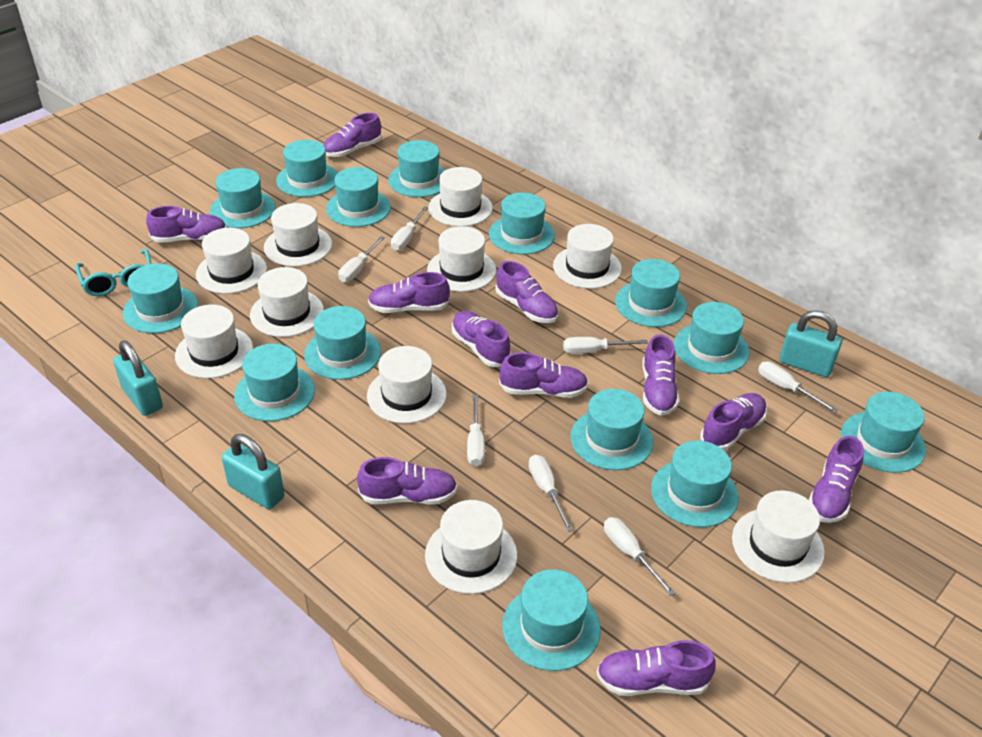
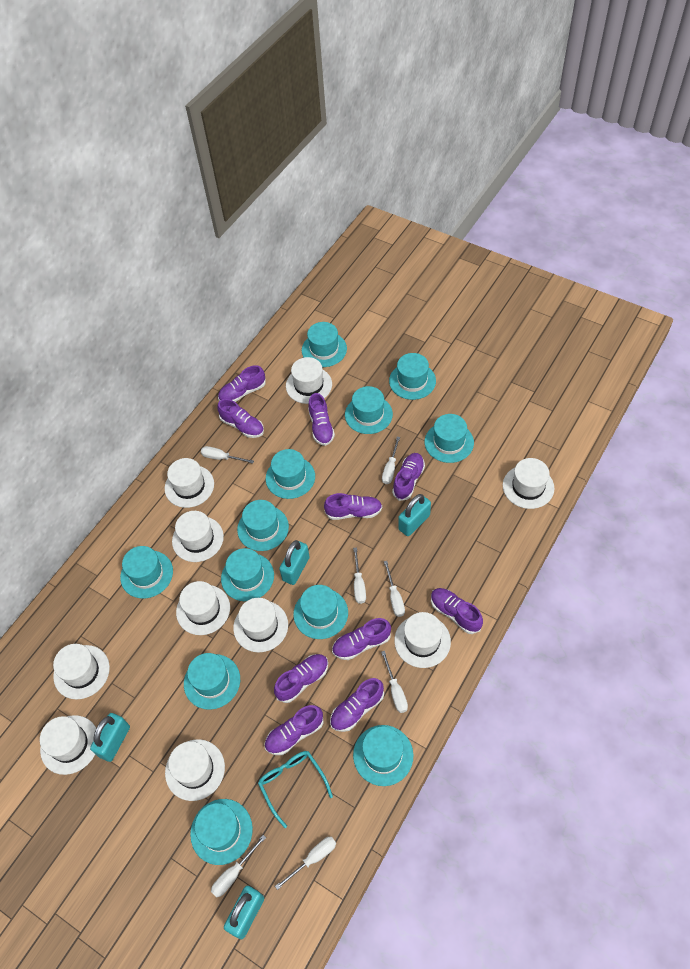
purple shoe: [146,206,227,243] [324,113,382,157] [357,457,457,504] [368,272,450,313] [452,311,511,367] [495,261,558,323] [499,352,588,398] [596,640,716,696] [643,334,679,416] [700,393,767,451] [809,436,864,523] = 11 -> [218,365,266,402] [218,399,264,438] [264,705,324,755] [274,654,328,703] [308,393,335,446] [324,493,382,520] [330,678,384,732] [332,618,391,660] [392,453,425,501] [431,588,483,634] = 10
turquoise hat: [123,264,198,333] [210,168,276,228] [234,344,315,421] [276,140,338,197] [304,306,381,380] [326,167,391,227] [388,140,445,197] [489,193,555,254] [502,569,601,671] [571,389,653,470] [615,259,687,327] [651,440,739,527] [674,302,750,374] [841,392,926,473] = 14 -> [120,546,173,598] [184,653,240,710] [190,799,253,865] [221,548,274,601] [237,500,289,551] [266,449,315,499] [293,585,348,639] [302,322,347,367] [345,386,393,434] [353,725,413,786] [389,353,436,400] [425,414,474,463] = 12
turquoise padlock: [113,340,163,416] [222,434,285,509] [779,310,842,377] = 3 -> [90,713,130,762] [224,885,264,939] [279,540,310,585] [398,494,431,536] = 4

